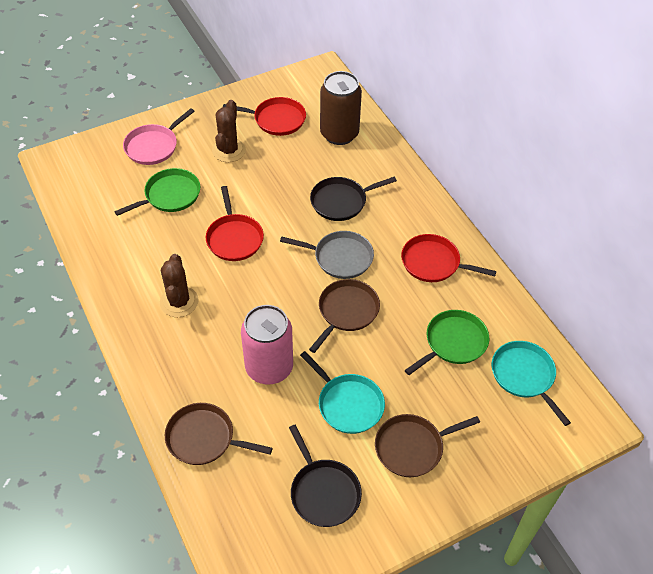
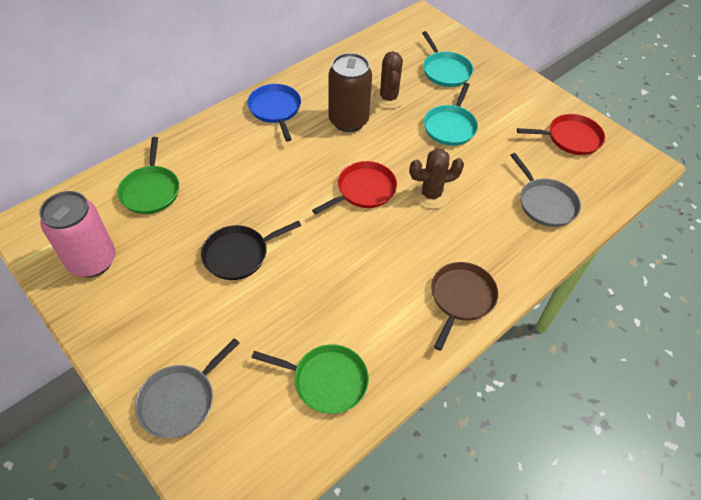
black pan: [289,425,362,527] [310,176,397,221] = 2 -> [201,221,301,280] = 1
blue pan: none = 0 -> [247,84,301,142] = 1
brown pan: [165,403,272,465] [309,279,380,353] [375,414,480,477] = 3 -> [431,262,498,351] = 1
grey pan: [280,231,374,279] = 1 -> [135,338,239,438] [510,153,581,227] = 2
pink pan: [123,108,195,165] = 1 -> none = 0
red pan: [206,186,264,261] [223,97,306,136] [401,234,496,282] = 3 -> [312,161,397,214] [517,114,605,155] = 2

